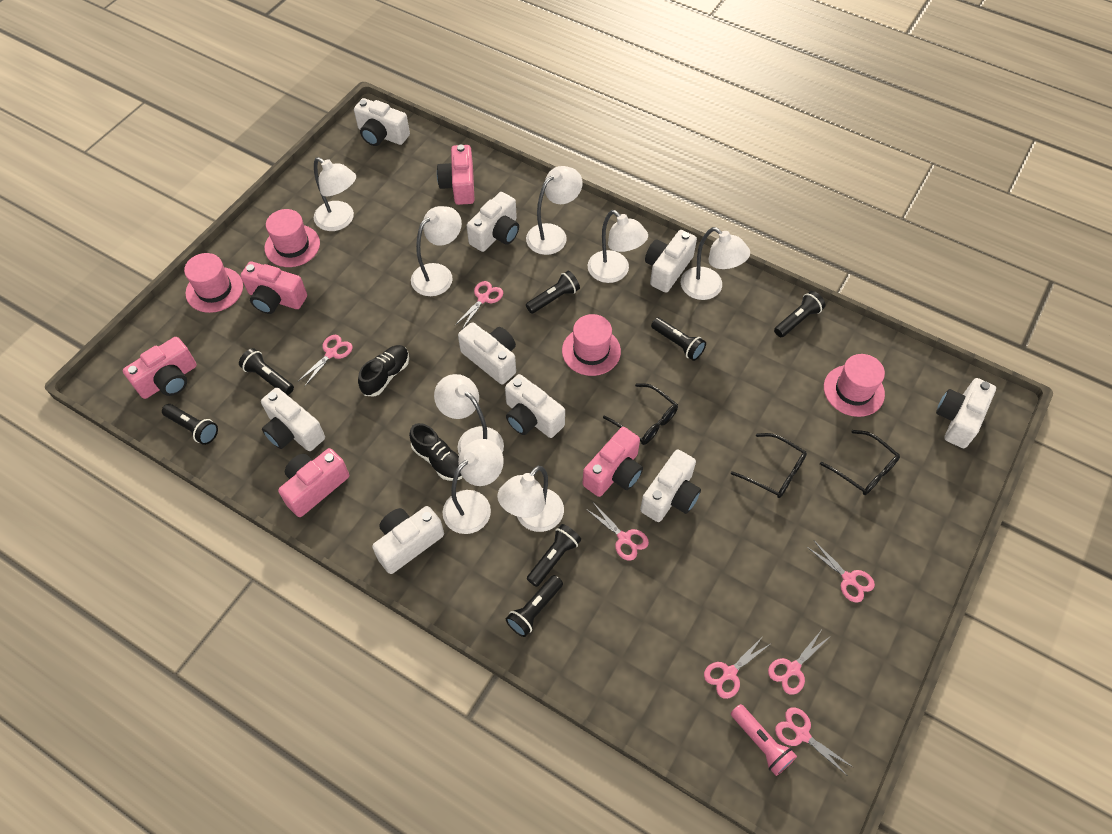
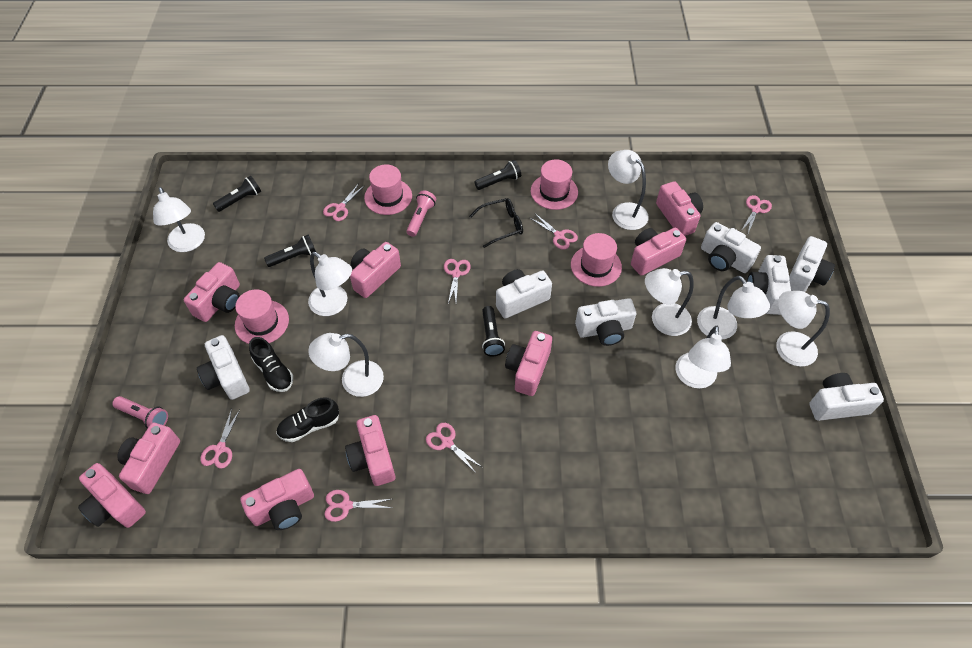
black flashlight: [162,404,218,445] [239,348,294,395] [506,575,563,637] [526,271,580,314] [527,524,581,587] [651,318,706,361] [774,291,825,337] = 7 -> [213,176,261,212] [264,235,316,267] [474,160,521,190] [482,306,505,356] = 4
black glasses: [603,383,678,445] [731,433,807,498] [820,430,900,495] = 3 -> [469,198,523,248] = 1
pink camera: [123,337,197,399] [240,262,307,314] [278,448,349,517] [437,145,474,205] [583,427,643,497] = 5 -> [78,463,146,528] [117,423,180,494] [184,262,240,322] [240,469,314,530] [345,415,395,486] [350,242,401,298] [505,331,552,396] [631,228,686,276] [656,181,703,236] = 9
pink flashlight: [731,704,797,776] = 1 -> [112,396,168,429] [406,191,436,237] = 2
white camera: [261,388,325,451] [354,98,410,146] [372,506,444,574] [458,322,516,384] [467,192,519,252] [505,374,565,438] [640,449,701,522] [645,230,697,293] [936,378,996,448] = 9 -> [197,335,250,400] [496,269,552,318] [575,298,636,346] [701,222,761,273] [747,255,791,315] [789,236,835,292] [809,373,884,421] = 7

